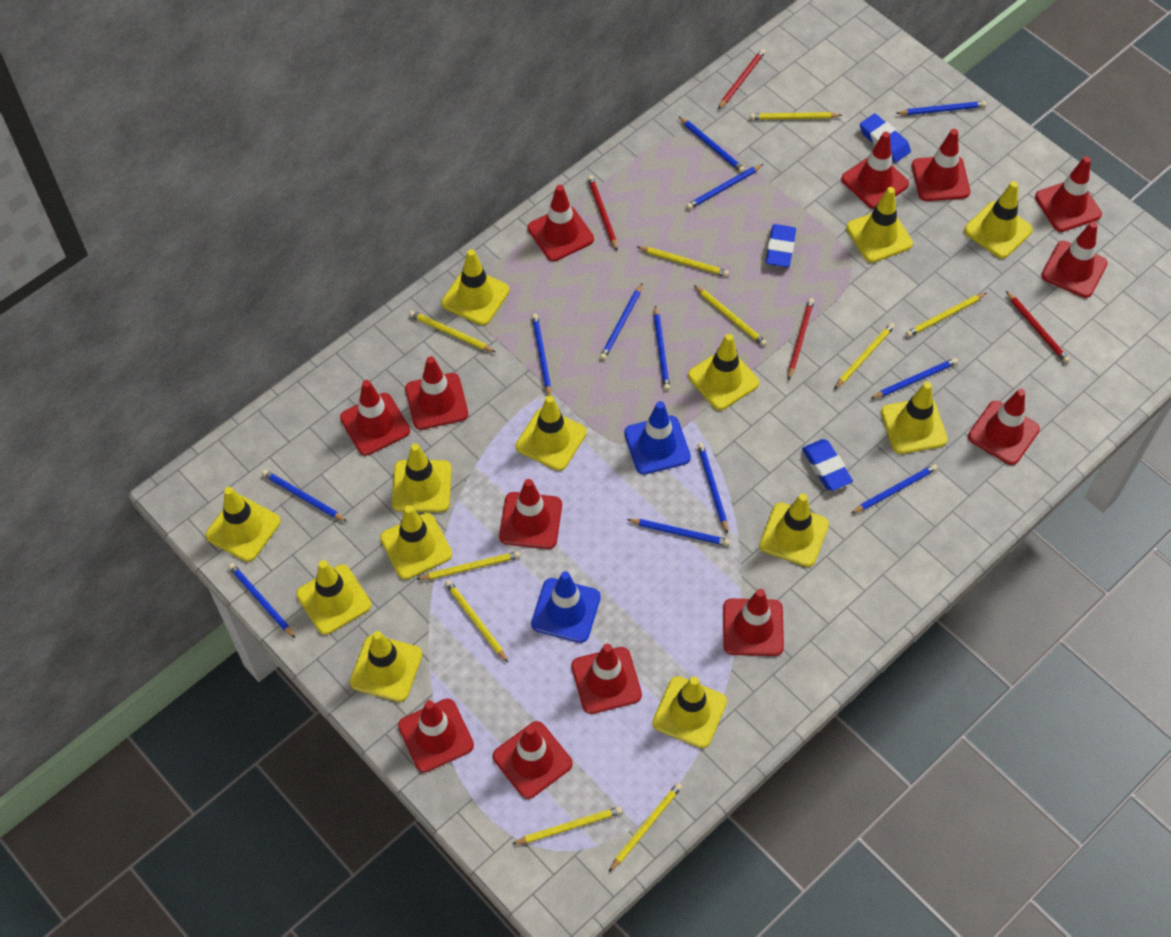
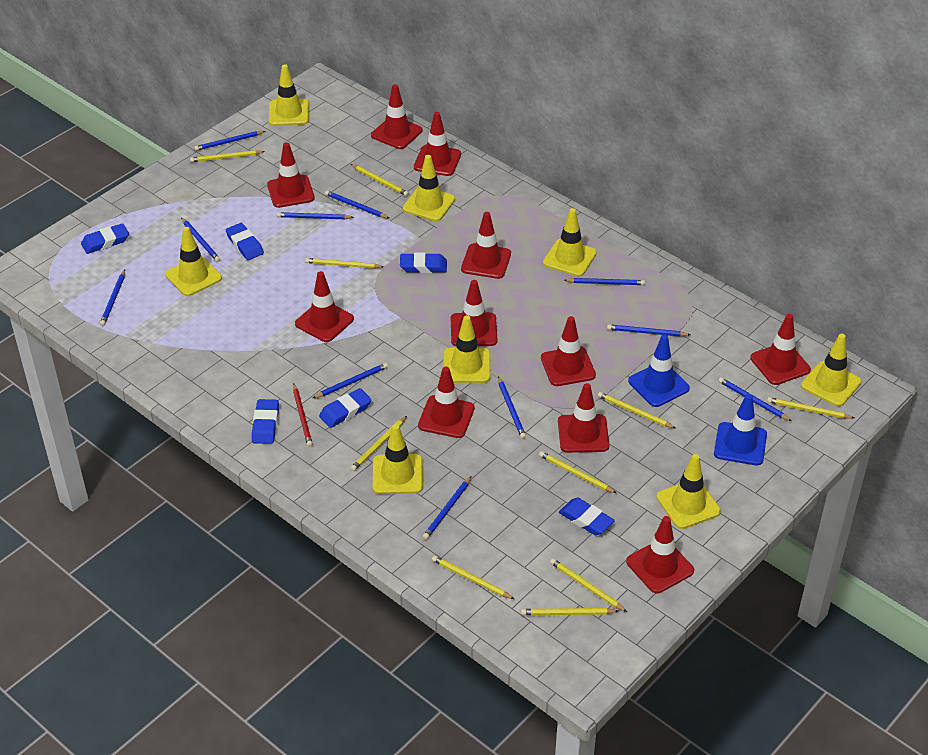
blue eraser: [766,224,796,267] [802,439,853,491] [860,113,911,162] = 3 -> [81,223,129,254] [226,223,264,260] [252,399,279,444] [319,388,372,428] [400,252,447,273] [559,498,615,535] = 6
blue pencil: [228,563,295,638] [262,470,347,522] [532,314,551,396] [600,283,643,360] [627,519,730,546] [654,306,670,391] [678,116,745,173] [686,164,763,210] [697,443,728,534] [851,464,938,514] [870,358,958,399] [896,101,986,115] = 12 -> [100,270,125,326] [181,218,220,262] [194,131,265,151] [277,212,354,219] [313,363,388,398] [325,190,389,218] [423,476,472,540] [498,376,526,439] [564,278,645,285] [607,324,690,337] [718,377,792,421] = 11
red pencil: [587,175,618,250] [718,49,766,110] [788,298,814,380] [1006,291,1070,363] = 4 -> [293,384,313,447] = 1
red traffic cone: [340,380,410,456] [398,699,474,773] [405,356,468,430] [493,721,572,799] [499,479,562,549] [528,185,594,261] [571,644,642,714] [723,589,784,656] [841,132,909,209] [912,129,970,201] [968,389,1040,465] [1035,156,1102,232] [1041,221,1107,298] = 13 -> [267,142,315,208] [295,271,354,342] [371,84,422,149] [414,112,461,176] [418,367,475,438] [451,280,498,346] [461,212,511,279] [541,316,596,386] [558,383,610,453] [626,516,694,593] [750,314,811,385] = 11
yellow traffic cone: [206,487,280,562] [296,560,371,635] [350,631,422,702] [380,505,452,580] [392,443,451,512] [441,249,509,325] [516,395,587,471] [652,676,727,748] [688,334,759,410] [759,493,829,567] [846,187,913,263] [881,382,948,454] [964,181,1033,259] = 13 -> [165,227,222,296] [269,64,309,126] [373,424,423,494] [403,155,455,221] [443,315,490,383] [543,208,597,277] [656,454,721,529] [801,334,862,406] = 8

